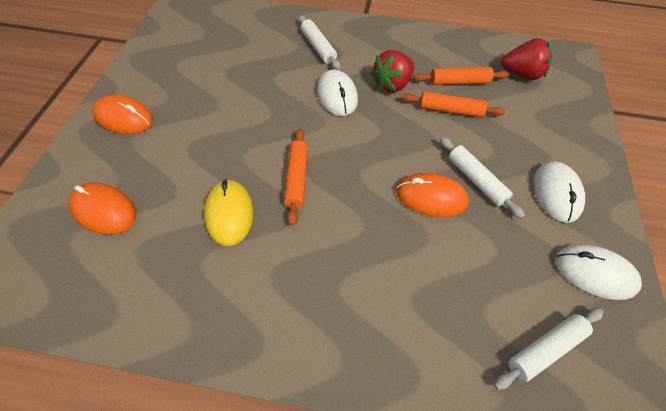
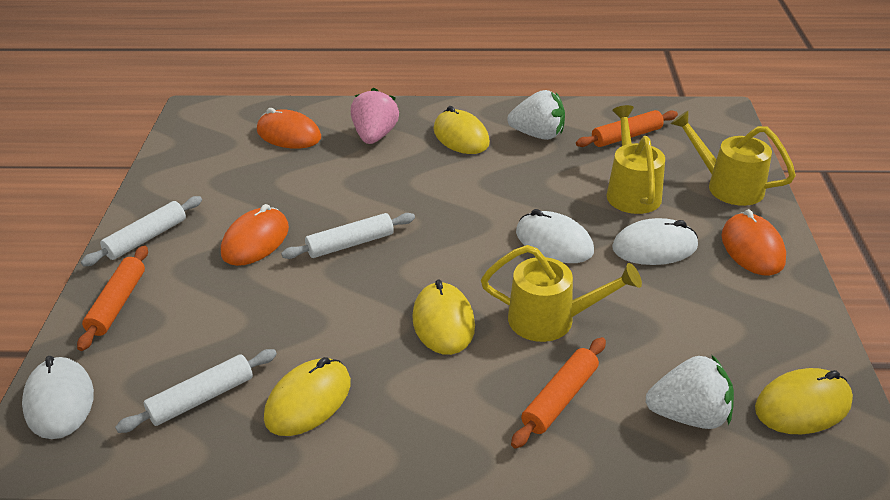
pink strawberry: none = 0 -> [351,88,399,144] = 1
red strawberry: [371,50,415,93] [501,38,552,80] = 2 -> none = 0
white strawberry: none = 0 -> [507,90,565,140] [646,354,734,429] = 2
yellow mouse: [204,179,254,246] = 1 -> [264,357,351,436] [412,279,475,355] [433,106,490,154] [755,368,853,434] = 4
yellow watering can: none = 0 -> [481,245,642,342] [606,105,665,214] [671,111,796,206] = 3

